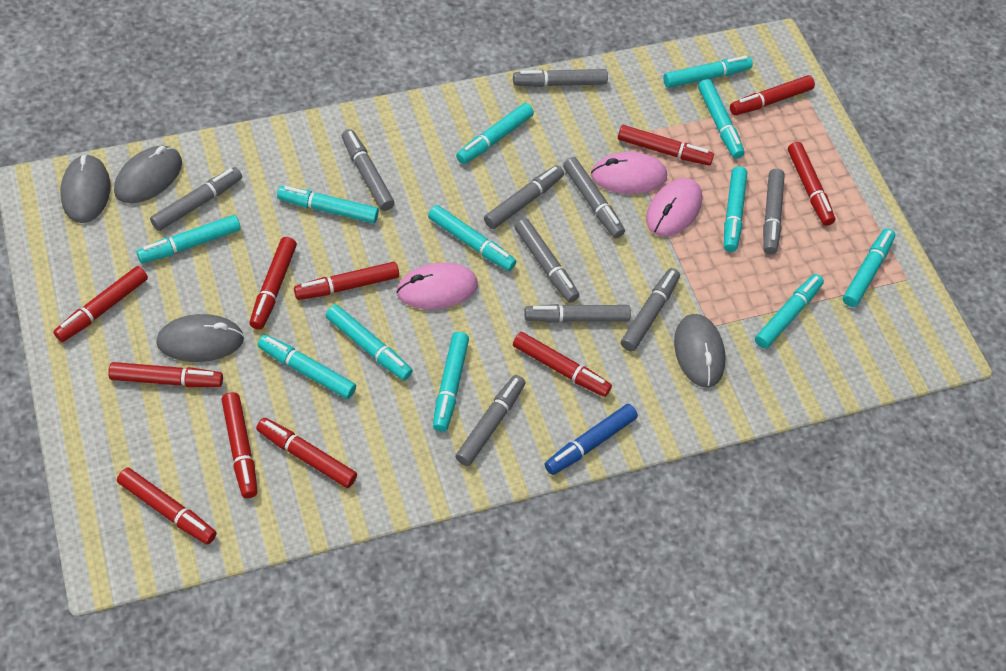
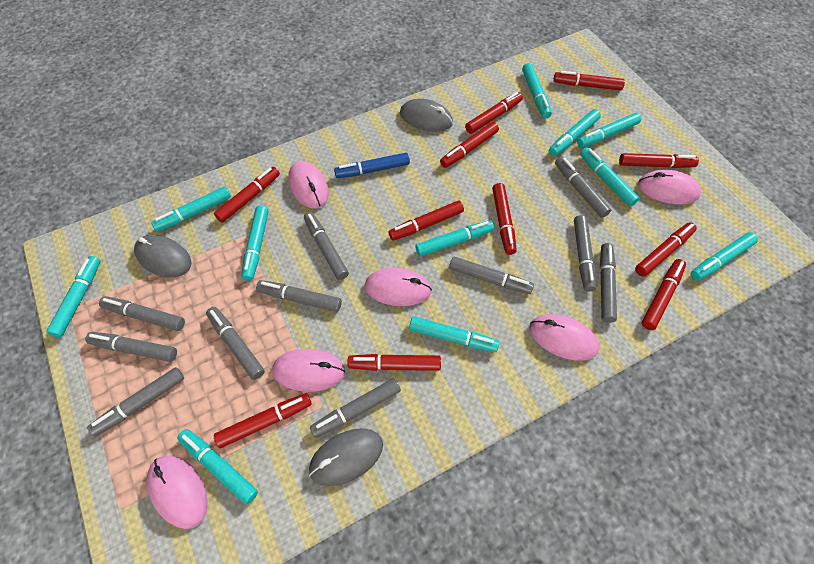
grey marker: [150,167,242,231] [342,129,395,211] [455,375,525,466] [484,165,564,229] [513,69,608,87] [515,218,579,303] [524,304,631,323] [563,157,625,238] [621,268,680,351] [763,169,785,254] = 10 -> [85,332,177,362] [87,367,184,437] [99,296,185,331] [206,307,265,380] [256,280,342,312] [304,212,349,280] [310,378,401,438] [449,257,534,294] [555,156,611,218] [574,215,596,292] [600,243,617,323] = 11
grey mouse: [60,154,110,223] [114,146,182,203] [156,314,244,362] [674,314,726,388] = 4 -> [134,235,191,278] [309,428,383,486] [400,99,453,132] = 3
pink mouse: [397,263,478,309] [591,152,667,194] [646,178,702,237] = 3 -> [147,456,208,529] [272,349,345,392] [288,161,329,209] [365,268,432,306] [529,314,599,361] [638,170,702,204] = 6
turquoise marker: [136,215,241,263] [257,334,356,399] [277,186,379,223] [326,304,413,381] [428,205,516,271] [433,332,469,432] [456,103,534,164] [663,56,753,88] [698,79,745,159] [724,166,747,252] [755,274,824,349] [843,228,895,307] = 12 -> [47,256,100,337] [151,186,231,232] [177,429,258,505] [241,206,268,281] [409,316,500,352] [415,220,494,256] [522,63,552,118] [549,109,601,156] [577,113,641,148] [580,147,640,206] [690,232,758,281] = 11

